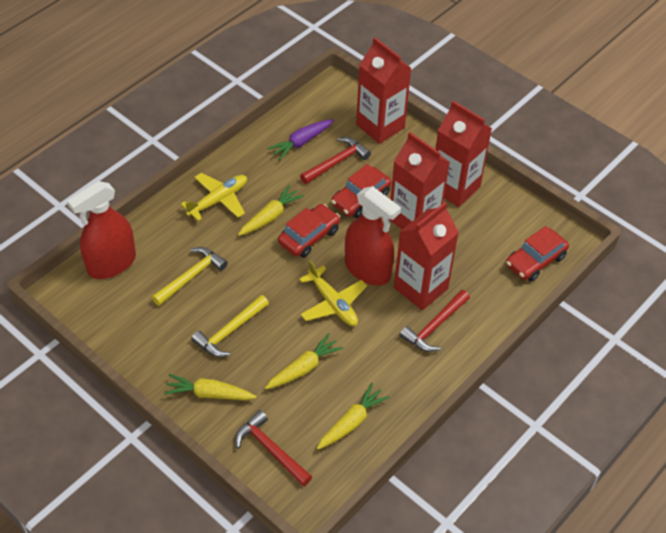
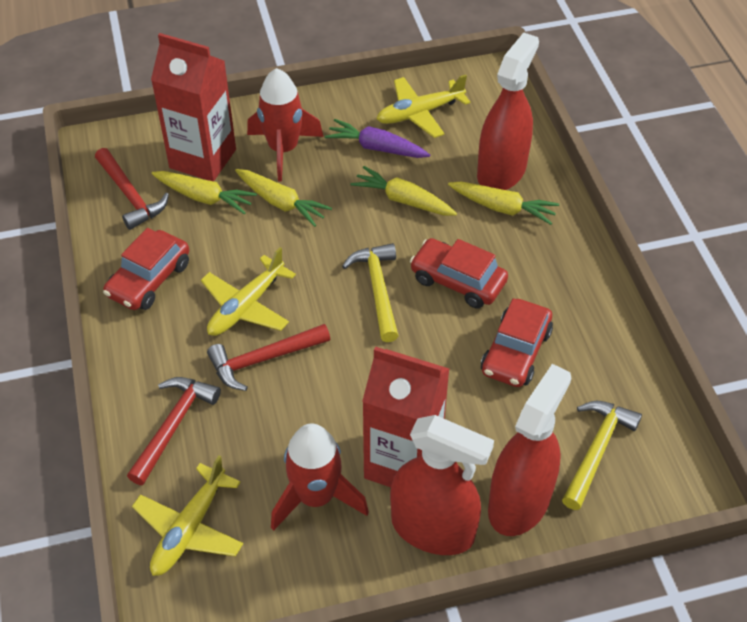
red carton: [356,37,411,144] [389,132,450,229] [394,202,459,310] [435,101,492,207] = 4 -> [151,33,236,181] [362,347,449,487] = 2
red rocket: none = 0 -> [247,68,323,182] [271,423,369,531] = 2
red spray bottle: [67,181,136,279] [345,186,401,285] = 2 -> [390,415,494,555] [477,33,539,190] [488,364,571,536] = 3
yellow plane: [181,173,247,221] [299,260,367,326] = 2 -> [132,455,243,576] [201,247,296,336] [377,75,470,138] = 3

